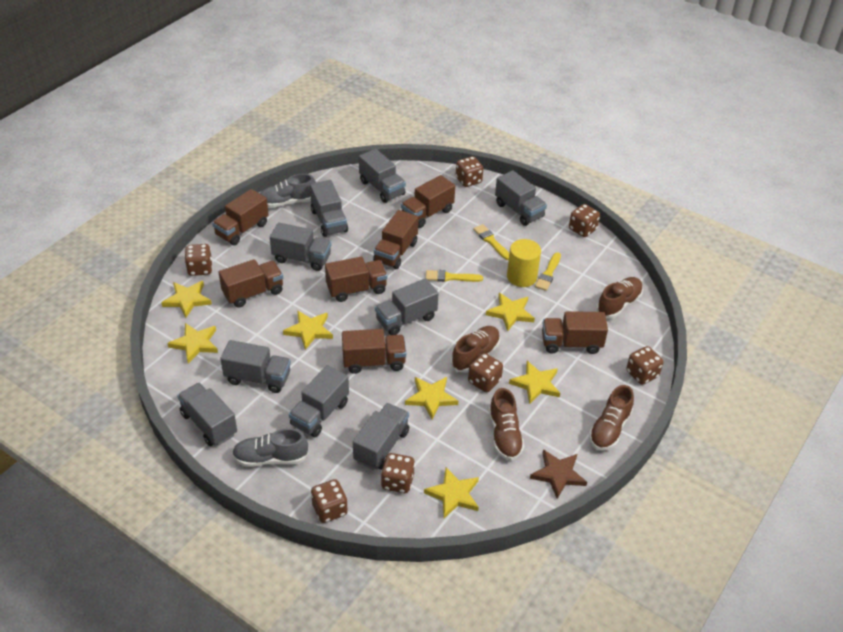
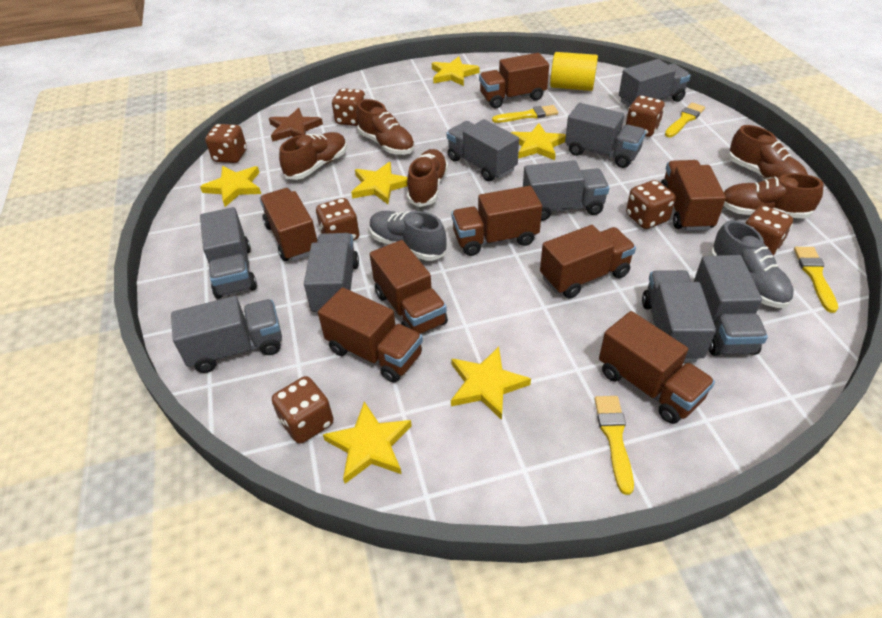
brown shoe: [451,326,500,373] [489,388,524,461] [589,385,634,450] [596,277,643,319] = 4 -> [279,132,347,180] [357,99,415,155] [407,149,448,207] [723,173,824,219] [728,125,808,179] = 5
brown truck: [212,189,269,245] [219,259,283,308] [325,257,388,302] [342,329,406,374] [373,210,418,269] [401,175,455,228] [542,311,608,354] = 7 -> [260,188,318,261] [318,287,423,383] [370,240,448,334] [452,186,542,256] [479,53,549,108] [540,225,636,299] [599,311,715,424] [661,160,726,231] = 8
yellow brush: [426,270,483,282] [473,224,509,260] [535,252,561,291] = 3 -> [492,105,558,123] [595,396,634,495] [665,103,705,137] [794,247,838,313] = 4
yellow star: [161,281,212,318] [167,323,218,363] [283,310,333,350] [405,377,458,419] [424,467,479,518] [486,293,535,331] [509,361,560,404] = 7 -> [200,166,261,207] [323,402,412,484] [351,162,408,204] [432,57,480,86] [451,347,531,420] [510,123,566,160] = 6

